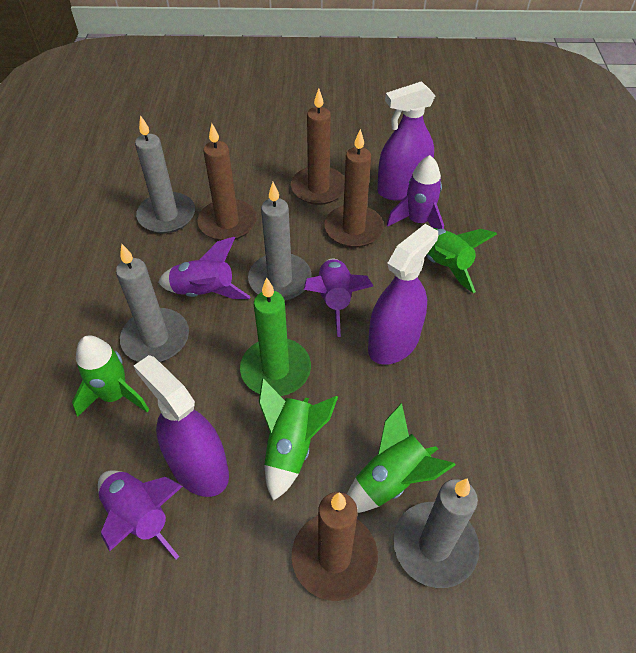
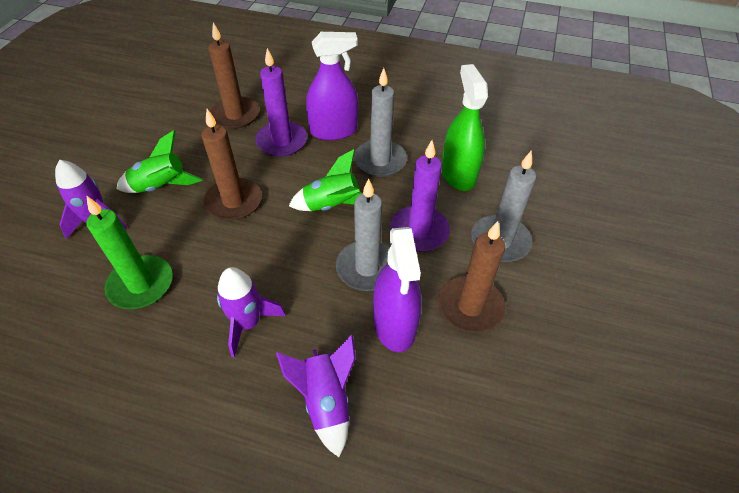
brown candle: [198,123,257,241] [291,89,345,205] [292,492,378,601] [325,129,384,248] = 4 -> [202,109,262,220] [208,22,259,129] [438,221,505,333] = 3
green rocket: [72,335,149,417] [259,379,338,501] [347,403,455,513] [426,228,497,293] = 4 -> [116,130,203,193] [289,149,362,211] = 2
green spray bottle: none = 0 -> [441,64,488,191] = 1
grey candle: [116,244,189,362] [135,115,195,234] [248,182,312,301] [393,478,479,588] = 4 -> [336,178,390,291] [354,68,407,177] [471,151,536,262] = 3
purple candle: none = 0 -> [255,48,307,157] [390,140,450,252] = 2
purple rocket: [98,470,183,560] [158,237,251,299] [304,258,373,337] [387,155,444,229] = 4 -> [55,160,127,239] [217,267,286,358] [276,335,356,457] = 3
purple spray bottle: [134,355,229,497] [368,224,438,365] [377,81,435,201] = 3 -> [306,32,358,140] [373,227,421,352] = 2

